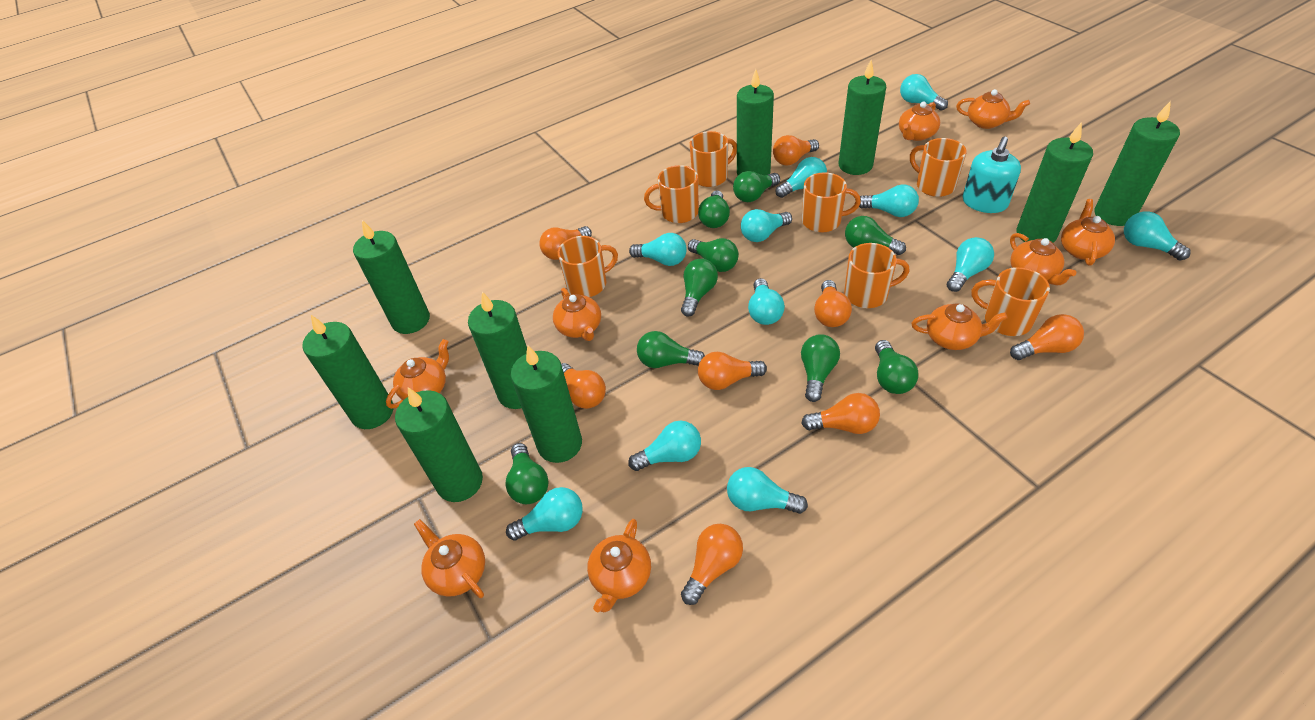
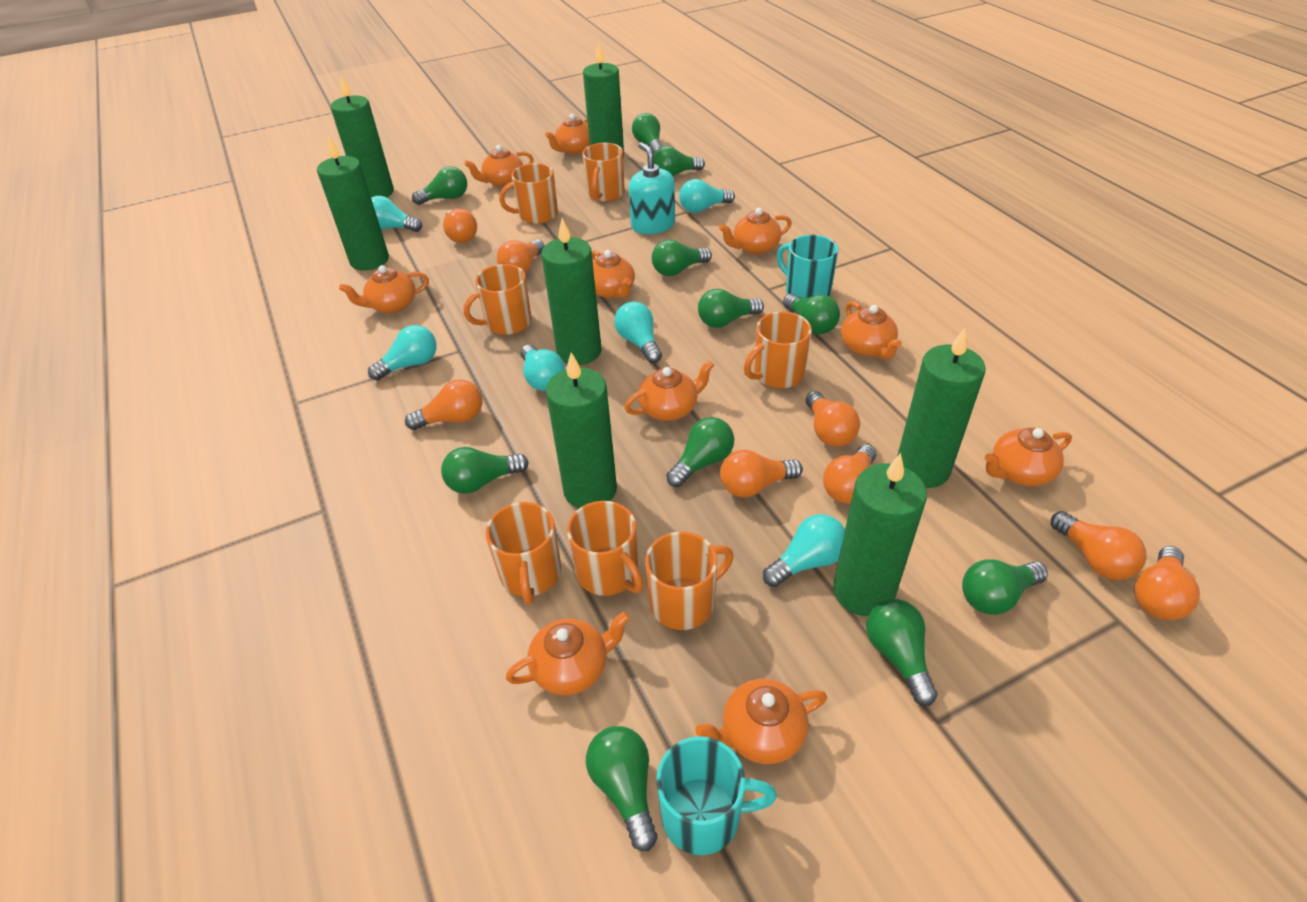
green candle: [302,315,394,429] [353,220,430,334] [395,387,483,502] [468,292,527,409] [511,345,582,463] [737,69,774,175] [839,60,886,175] [1017,122,1093,243] [1095,101,1180,226] = 9 -> [317,136,389,270] [331,76,394,197] [542,218,602,365] [546,352,617,508] [583,42,624,159] [833,453,927,616] [897,328,986,488] = 7
green light bulb: [505,443,549,504] [637,331,705,368] [681,259,718,317] [688,238,739,272] [698,190,730,228] [733,171,780,202] [801,334,840,402] [845,216,906,255] [875,340,918,394] = 9 -> [412,166,467,205] [441,447,529,494] [586,726,657,851] [632,113,663,154] [652,240,712,276] [653,146,705,176] [666,417,734,487] [698,289,764,328] [783,293,840,334] [866,599,938,706] [962,559,1048,615] = 11
orange teapot: [386,339,449,409] [414,519,485,598] [553,288,601,341] [587,519,651,612] [899,102,940,141] [911,303,1008,350] [956,89,1030,129] [1010,233,1076,285] [1061,199,1115,266] = 9 -> [339,265,429,314] [464,145,534,187] [506,611,630,696] [545,114,590,155] [592,250,635,298] [624,360,714,421] [695,679,827,764] [719,208,792,255] [841,301,902,359] [985,428,1072,486] = 10
turquoise light bulb: [506,487,583,541] [628,421,701,471] [629,233,687,266] [727,467,808,514] [741,209,792,242] [748,278,785,325] [775,157,827,198] [859,185,919,217] [900,74,948,111] [947,237,994,292] [1124,212,1191,260] = 11 -> [368,325,437,381] [371,196,422,232] [521,344,565,391] [614,301,662,363] [679,179,735,213] [763,514,845,587] = 6
turquoise mug: none = 0 -> [656,736,777,855] [777,235,838,298] = 2

